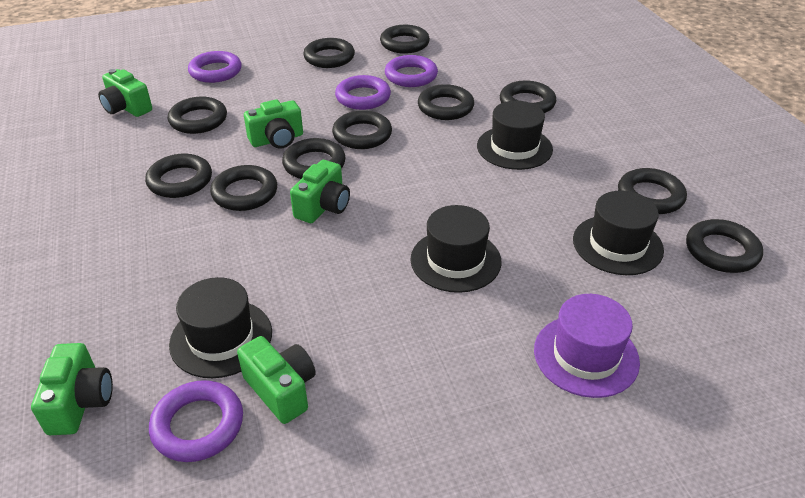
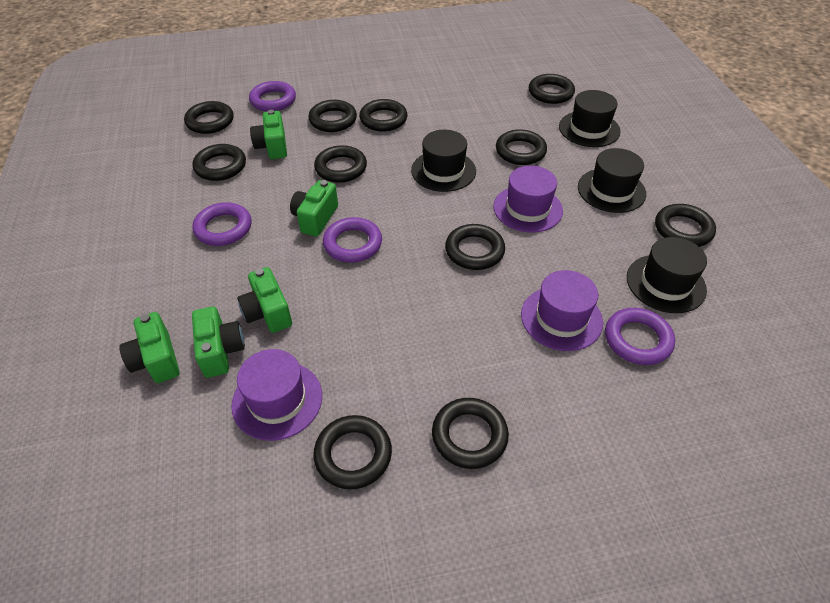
purple hat: [534,294,640,398] = 1 -> [231,349,322,441] [493,166,563,232] [521,270,603,351] = 3

